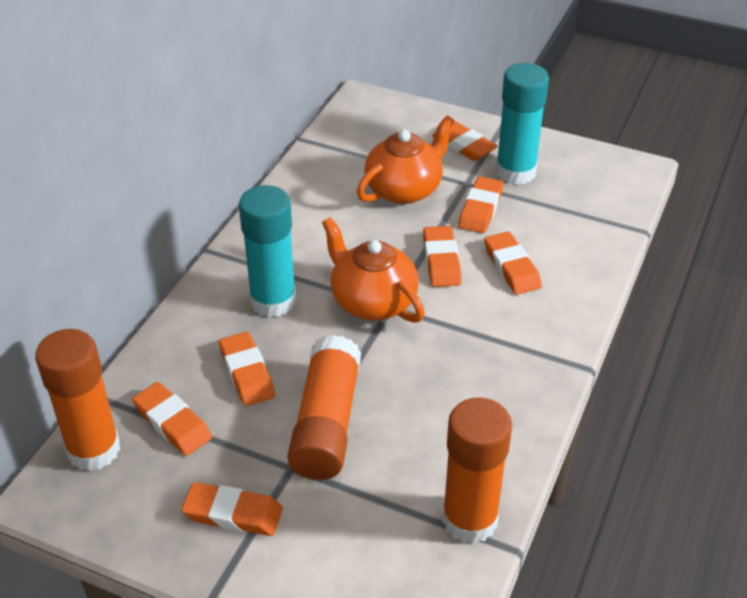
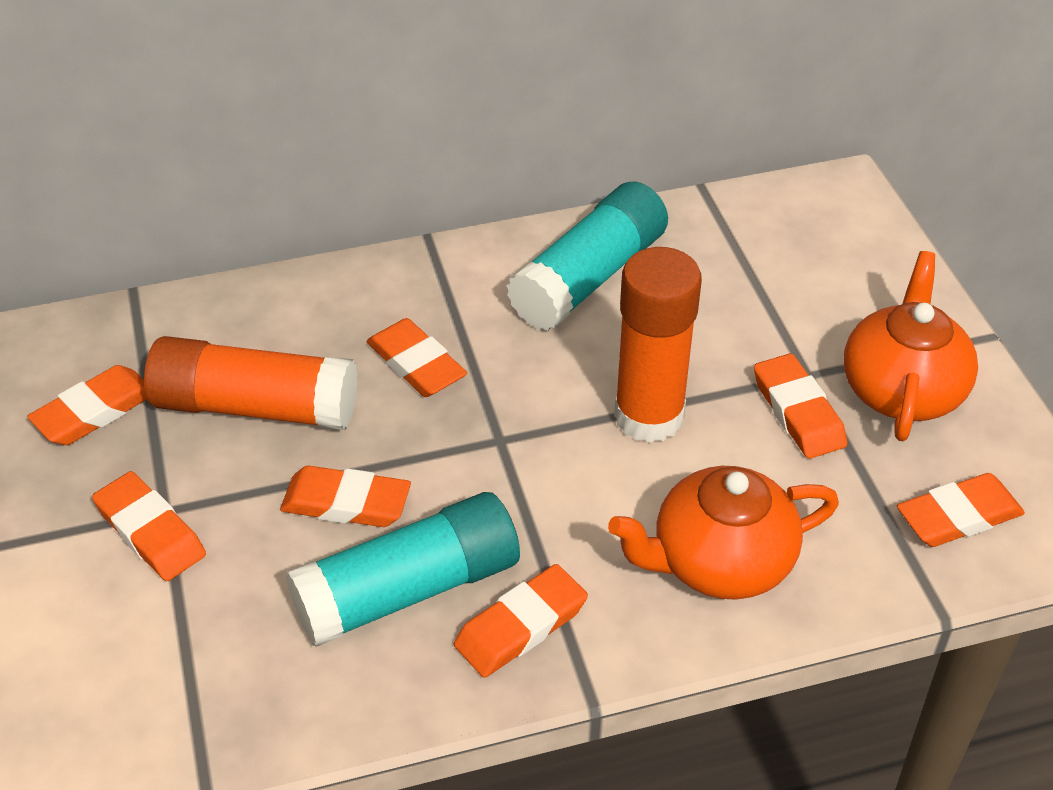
orange glue stick: [35,329,120,471] [288,335,361,480] [442,397,512,544] = 3 -> [144,336,357,430] [614,247,702,443] = 2

